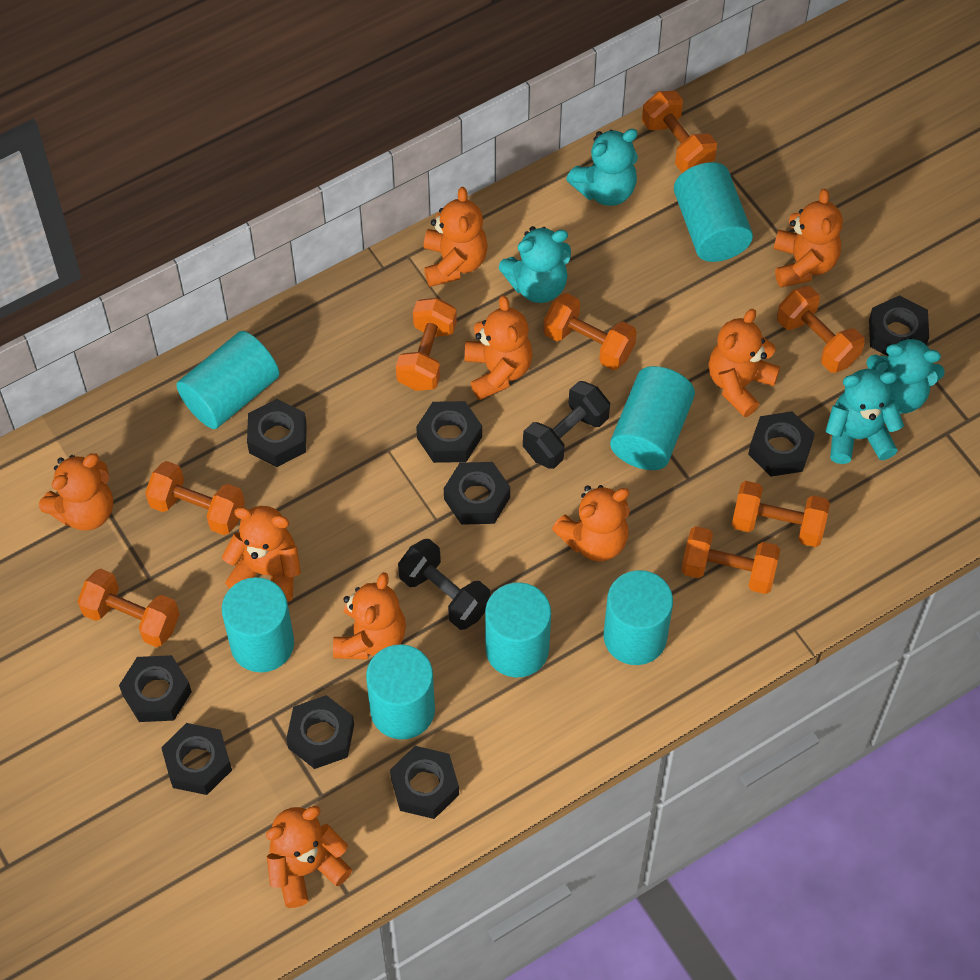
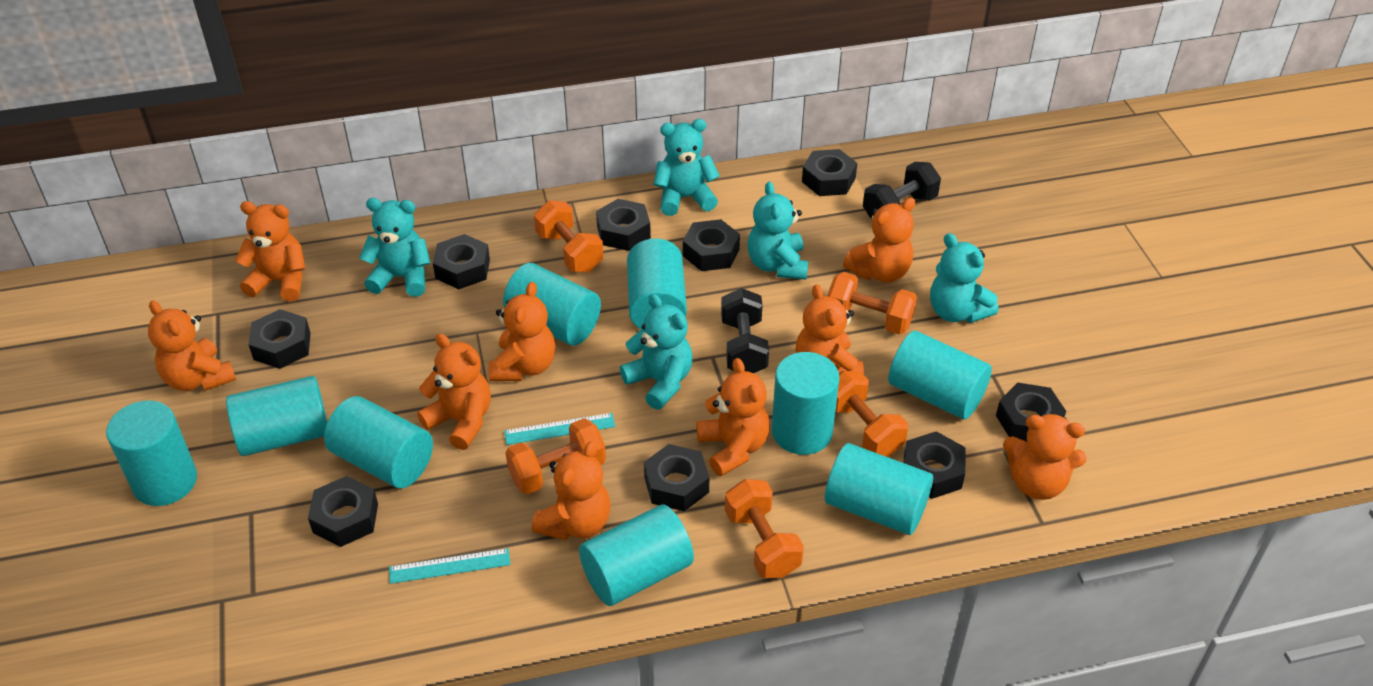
orange dumbbell: [77,569,180,647] [145,461,245,535] [396,298,457,391] [543,293,637,370] [642,91,717,173] [681,526,780,594] [732,481,830,547] [777,286,865,373] = 8 -> [506,418,606,494] [534,200,604,272] [725,479,804,578] [827,272,917,335] [836,371,908,457] = 5
turquoise cylinder: [176,331,279,429] [222,577,294,672] [366,644,435,739] [485,582,551,677] [604,570,673,665] [610,366,695,470] [674,162,753,262] = 7 -> [106,400,197,506] [226,376,327,456] [324,396,433,488] [503,263,601,346] [579,505,694,606] [627,238,687,329] [772,352,839,455] [825,443,933,535] [888,331,992,419] = 9
turquoise ruler: none = 0 -> [389,548,511,584] [504,413,615,445] = 2
turquoise teddy bear: [499,226,571,303] [566,129,638,206] [825,369,904,464] [866,336,945,414] = 4 -> [359,198,430,297] [620,294,692,410] [653,119,720,216] [748,181,808,279] [930,233,998,323] = 5

